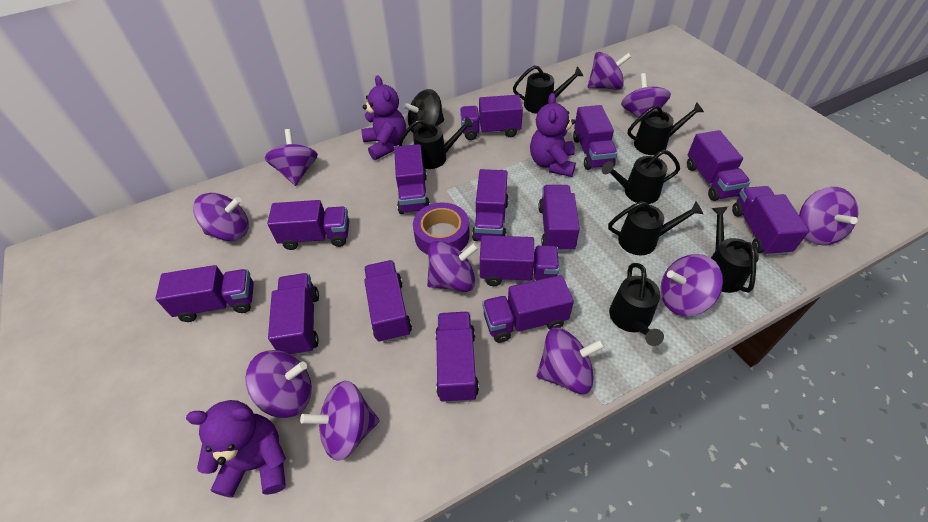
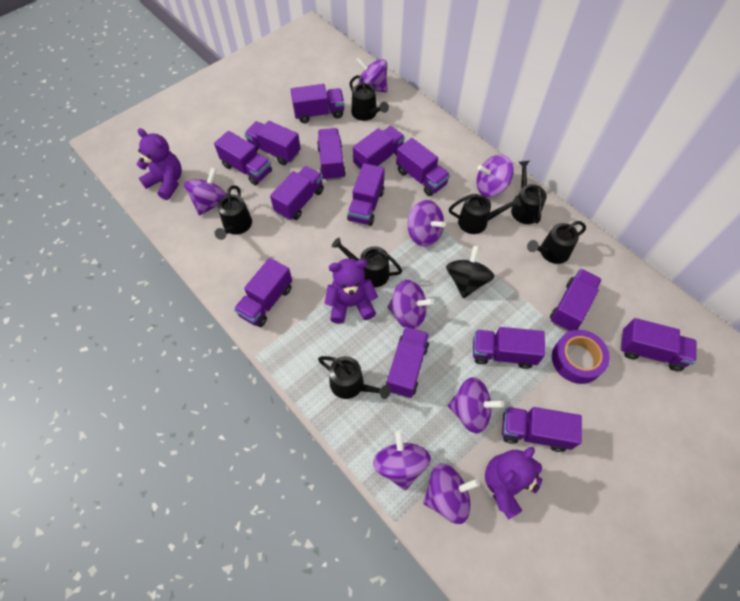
purple spinning top: [193,193,249,241] [245,350,312,418] [264,129,318,186] [300,381,379,461] [427,240,479,292] [536,328,605,394] [587,52,631,90] [621,73,671,121] [661,254,723,316] [799,187,858,245] = 10 -> [184,168,227,216] [356,57,388,92] [373,430,431,490] [388,280,434,329] [408,200,445,247] [423,463,479,524] [448,377,504,434] [476,154,514,197] = 8

